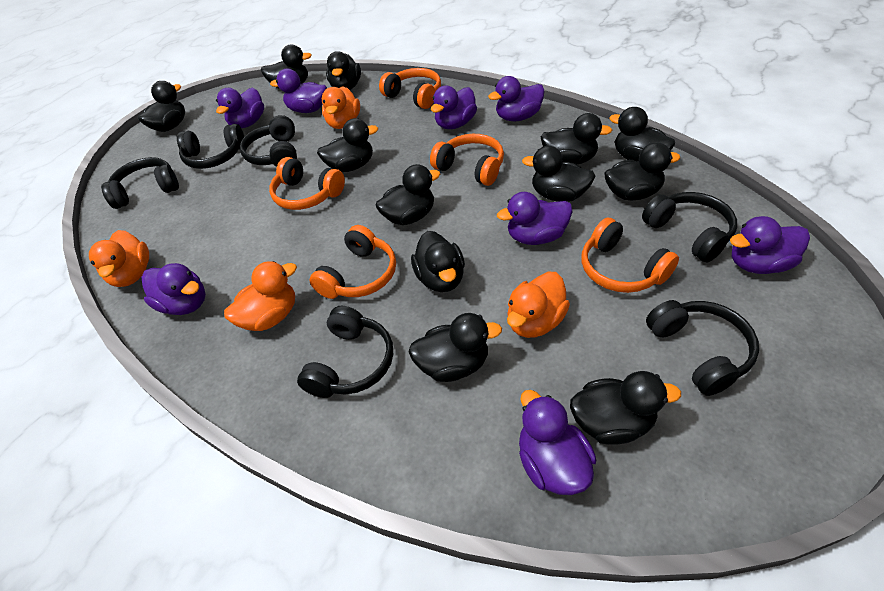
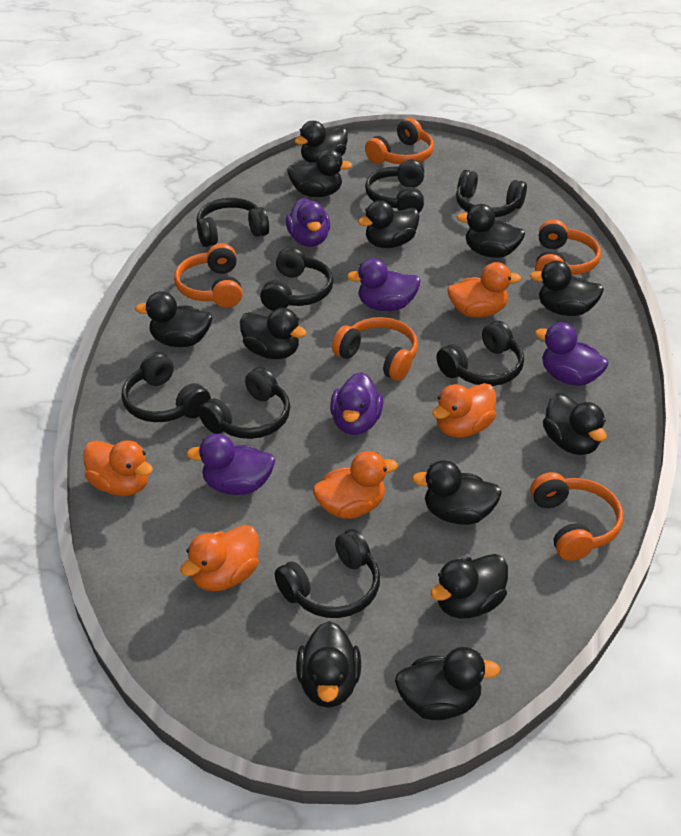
black headphones: [101,157,179,209] [177,124,244,169] [240,115,297,167] [297,306,393,398] [642,192,737,262] [646,300,759,396] = 6 -> [121,352,211,422] [197,198,269,247] [199,367,290,439] [260,247,334,311] [275,529,380,618] [365,159,424,213] [436,321,524,386] [456,170,527,217] = 8
orange duck: [89,230,149,287] [224,261,297,331] [322,86,360,129] [507,272,570,338] = 4 -> [83,440,153,496] [180,525,259,591] [313,451,398,519] [432,383,496,438] [447,262,521,318] = 5
purple duck: [141,263,206,315] [216,87,264,128] [270,69,327,113] [431,85,477,129] [488,76,545,121] [497,192,572,245] [519,390,596,495] [730,216,810,274] = 8 -> [186,434,275,495] [286,198,330,247] [330,372,383,435] [347,258,421,311] [535,322,609,386] = 5

